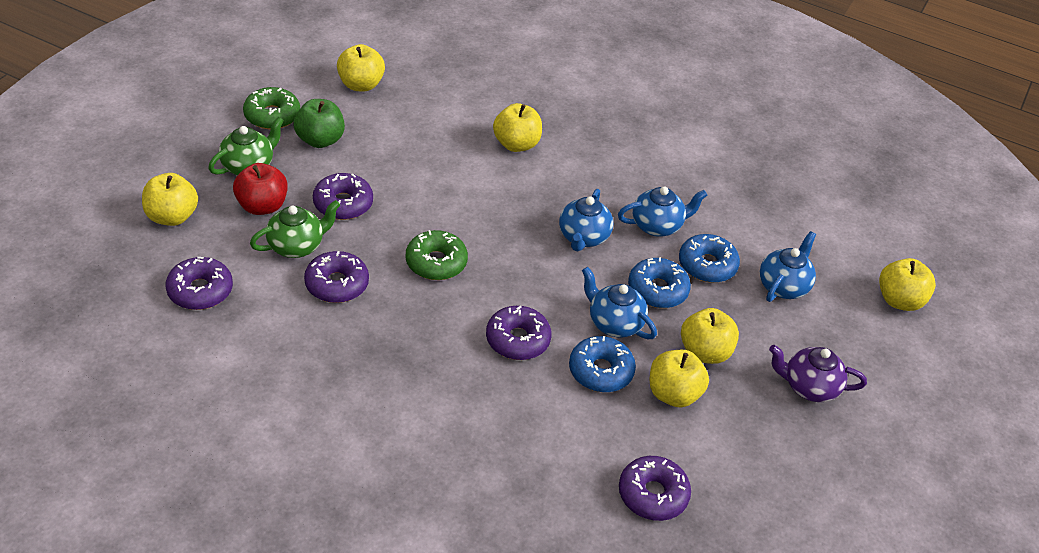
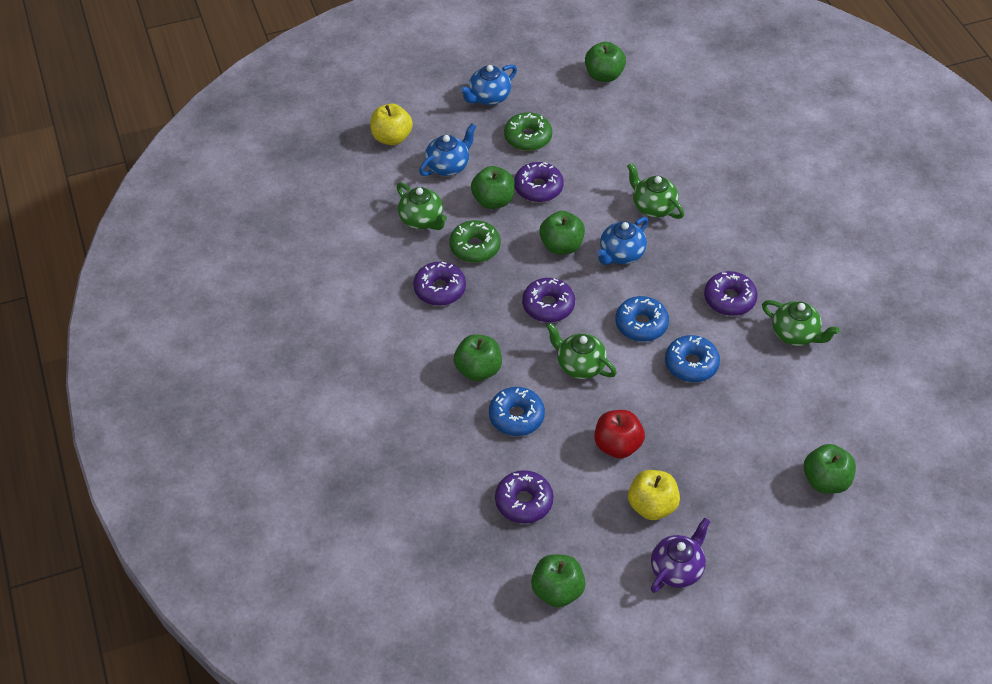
blue teapot: [559,189,613,251] [582,267,657,339] [618,187,707,237] [760,231,816,302] = 4 -> [419,124,476,176] [460,64,517,105] [596,217,648,265] = 3
green apple: [294,99,345,148] = 1 -> [454,335,502,381] [471,166,515,209] [531,554,586,607] [539,211,585,255] [585,42,626,82] [804,444,856,493] = 6
green teapot: [208,116,284,175] [250,200,340,258] = 2 -> [397,183,447,230] [546,323,617,379] [627,163,684,219] [762,300,840,346] = 4
yellow apple: [142,173,198,226] [337,44,385,91] [493,103,542,152] [649,350,709,407] [681,308,739,364] [879,258,936,311] = 6 -> [370,103,413,145] [628,470,680,520] = 2

